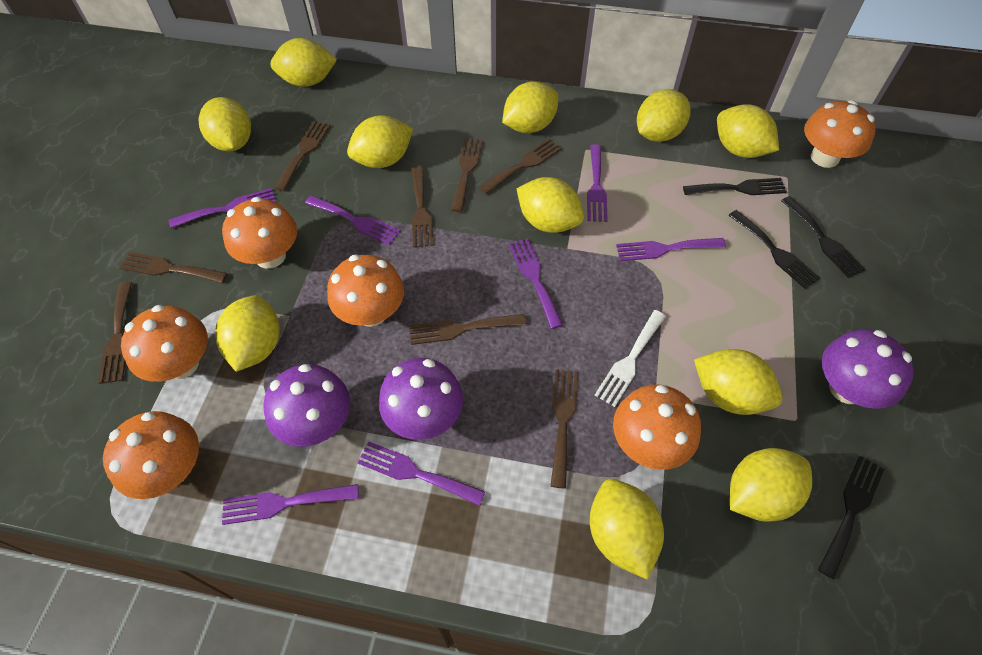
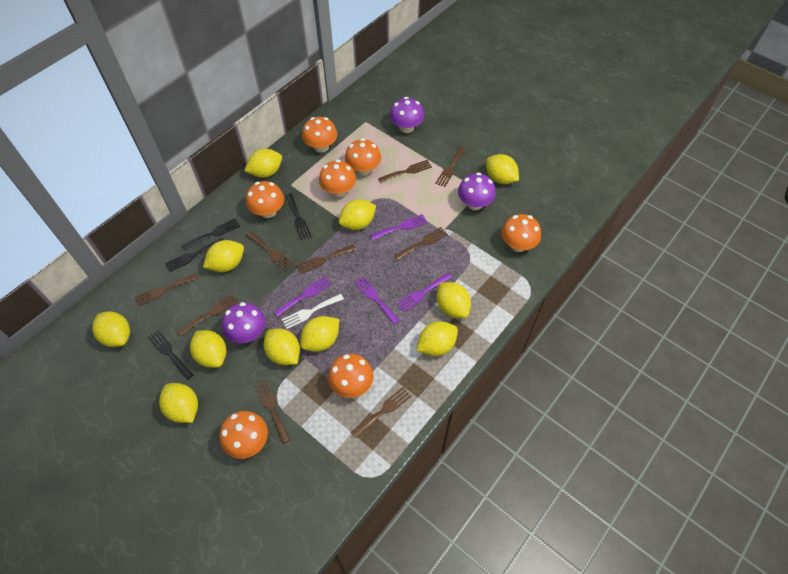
brown fork: [98,282,132,384] [119,252,227,283] [275,121,331,191] [409,314,526,345] [411,166,434,247] [451,138,483,212] [479,139,562,194] [551,369,578,488] = 8 -> [135,273,198,306] [177,294,238,336] [246,231,294,270] [255,380,290,444] [296,245,356,274] [351,387,411,438] [378,160,432,183] [394,227,448,260] [435,146,466,187] = 9
orange mushroom: [103,411,199,499] [121,305,208,382] [222,197,297,269] [327,254,404,327] [613,384,701,470] [804,100,876,168] = 6 -> [220,411,268,459] [246,181,284,218] [302,117,337,153] [319,160,356,197] [328,354,373,398] [345,138,381,176] [501,214,541,252] = 7
purple fork: [169,188,276,228] [222,484,359,525] [305,195,400,245] [357,441,485,506] [509,238,563,329] [587,144,608,222] [616,238,726,261] = 7 -> [274,276,331,317] [354,276,400,324] [370,214,427,240] [397,273,452,312] = 4

